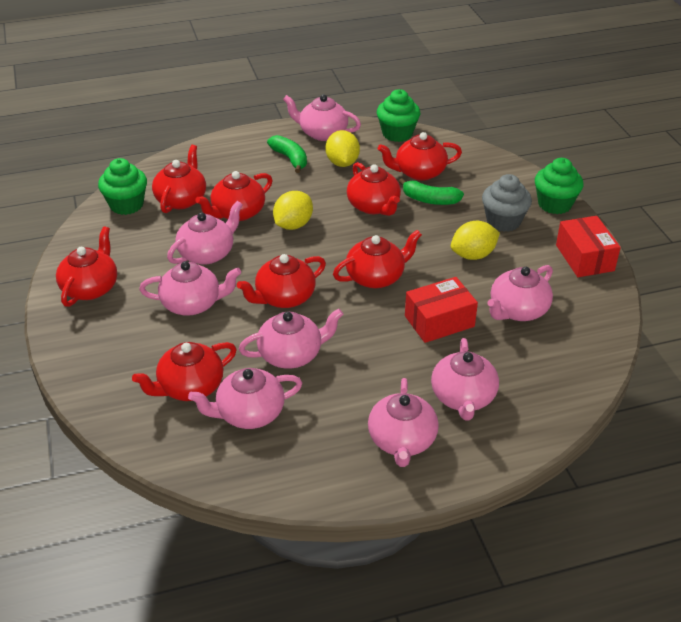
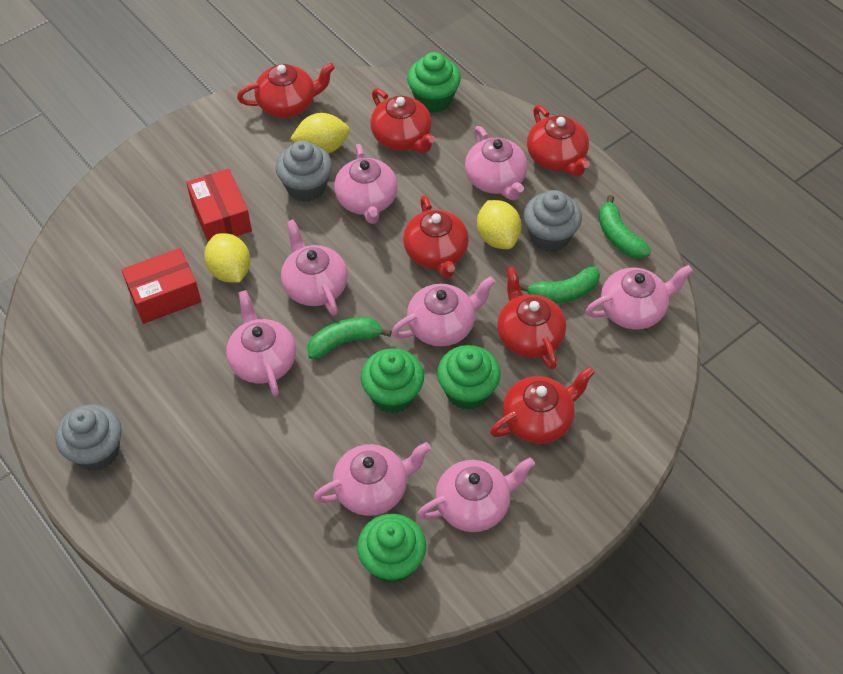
green banana: [267,135,307,173] [399,178,464,205] = 2 -> [307,317,392,360] [520,267,600,304] [599,195,651,259] = 3
green cupcake: [98,158,147,215] [377,89,420,142] [535,158,584,214] = 3 -> [357,514,426,583] [361,348,424,413] [407,52,461,113] [437,345,500,410] = 4
grey cupcake: [482,174,532,232] = 1 -> [55,405,122,471] [276,140,332,202] [524,190,582,252] = 3
red teapot: [56,226,117,307] [132,342,237,401] [152,145,206,213] [195,171,273,221] [237,254,326,308] [333,230,422,288] [347,162,401,216] [378,132,462,181] = 8 -> [237,63,335,118] [370,88,435,153] [403,195,469,279] [490,367,595,444] [497,266,566,369] [527,105,590,177] = 6

